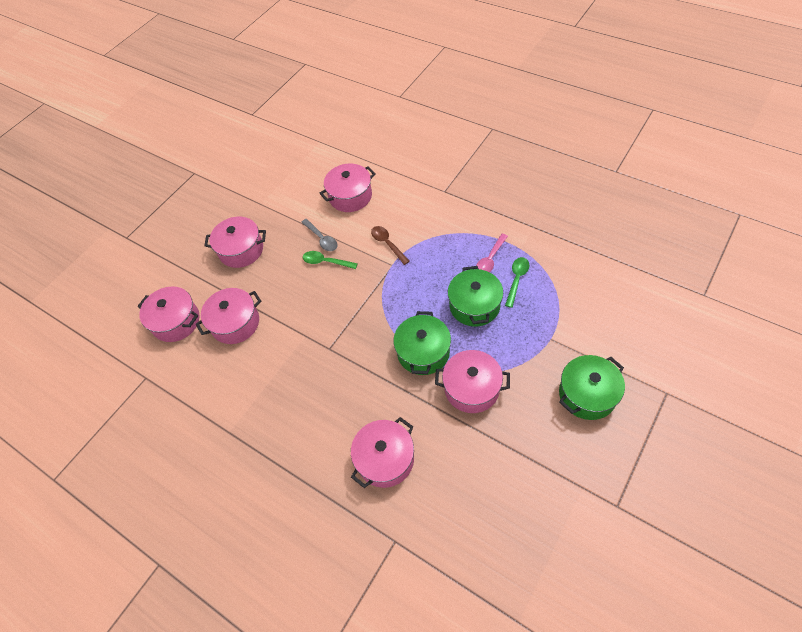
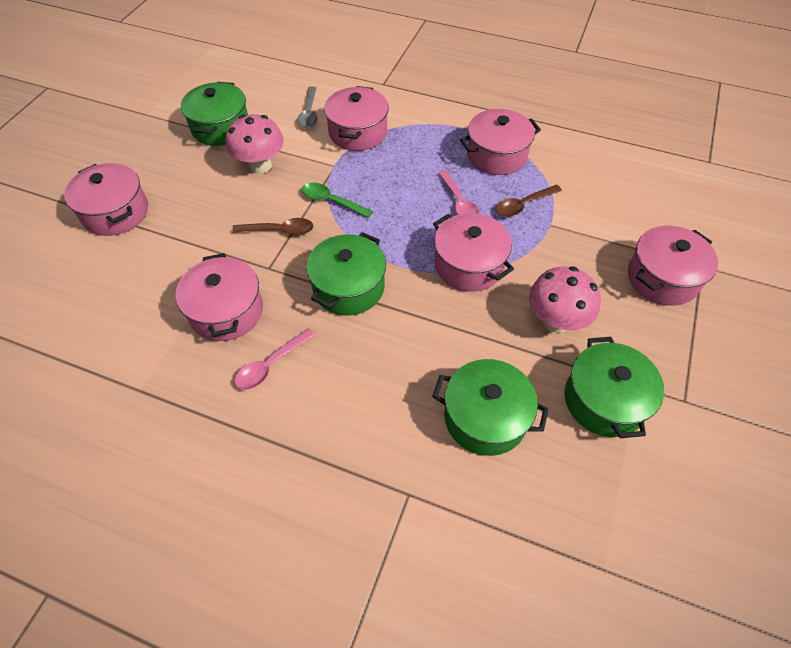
brown spoon: [371,226,410,265] = 1 -> [232,218,313,235] [496,185,562,217] = 2
green pot: [394,311,451,375] [448,266,503,327] [559,355,625,420] = 3 -> [181,82,248,146] [306,232,386,315] [432,359,549,456] [565,337,664,438] = 4
green spoon: [303,251,358,269] [505,257,530,308] = 2 -> [302,183,373,218] = 1
pink mushroom: none = 0 -> [225,115,284,174] [529,266,601,333] = 2
pink spoon: [476,234,508,272] = 1 -> [235,328,315,390] [438,170,479,215] = 2

